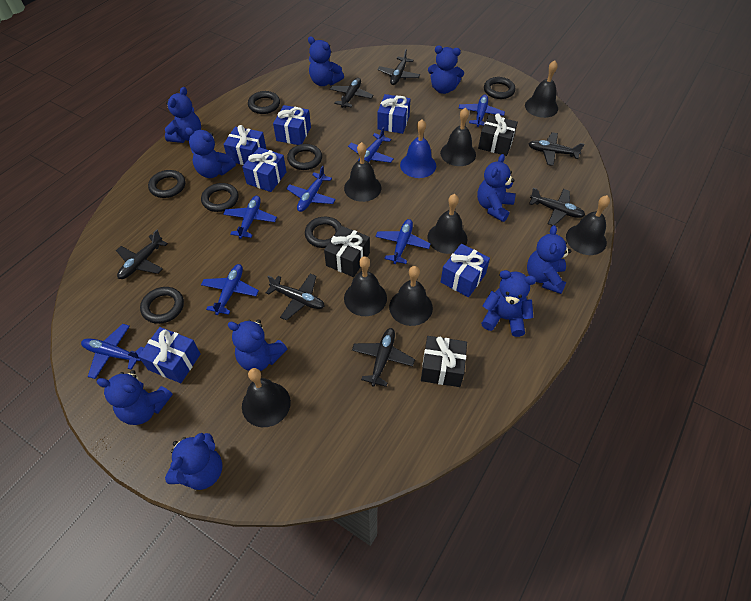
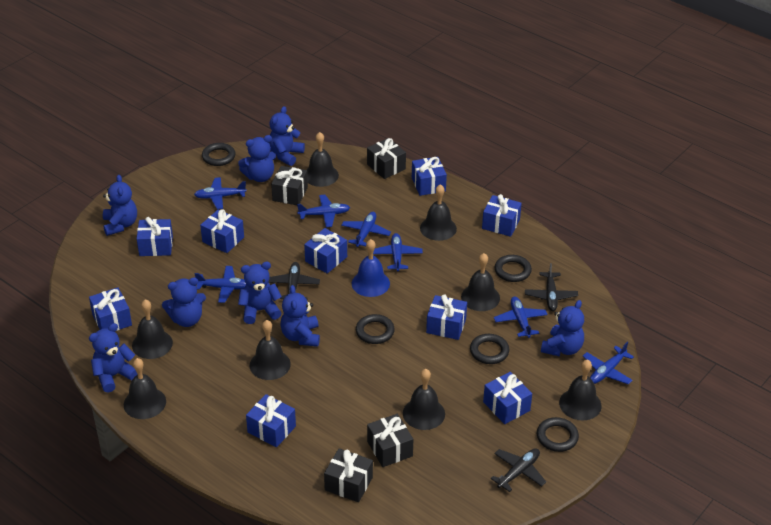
black gift: [324,226,370,277] [421,336,467,387] [478,114,518,156] = 3 -> [271,166,308,205] [324,448,373,502] [367,138,406,179] [367,414,413,467] = 4
black plane: [116,229,168,279] [266,274,325,321] [330,78,373,108] [352,328,415,387] [377,49,420,85] [529,132,584,166] [529,188,585,226] = 7 -> [268,262,320,299] [491,448,546,492] [525,263,578,311] = 3
black ring: [140,287,184,324] [148,170,186,198] [201,183,239,212] [248,91,280,114] [287,144,322,170] [305,217,342,248] [484,77,516,99] = 7 -> [202,143,236,166] [356,314,395,344] [470,334,509,364] [494,255,532,282] [537,417,579,452] = 5
blue gift: [138,327,201,383] [223,125,266,165] [242,147,286,192] [273,105,311,145] [377,94,410,134] [441,244,490,297] = 6 -> [89,287,132,331] [137,217,173,256] [200,209,244,253] [246,394,296,447] [304,228,347,274] [412,157,447,196] [426,294,467,340] [482,194,522,237] [483,372,532,424] = 9
blue teddy bear: [96,370,173,425] [165,87,201,143] [165,433,222,490] [185,127,236,178] [228,320,287,371] [308,36,344,86] [428,46,464,94] [477,154,515,222] [481,270,536,337] [527,225,571,294] = 10 -> [89,323,138,393] [103,175,137,236] [162,277,206,327] [238,135,276,182] [238,262,282,324] [269,106,305,166] [280,285,320,347] [541,300,584,356] = 8

